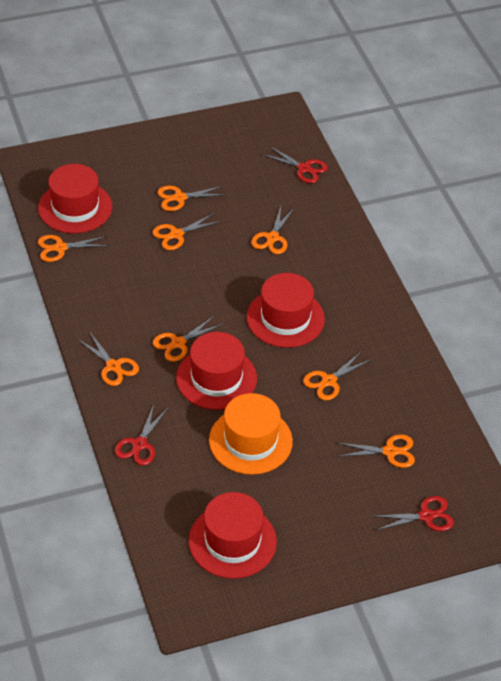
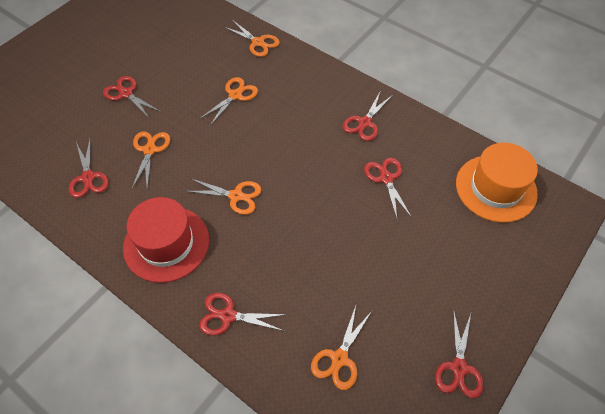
orange scissors: [38,235,109,262] [77,331,139,386] [152,213,221,250] [153,316,223,362] [157,186,227,211] [251,206,294,254] [303,352,372,400] [337,434,415,468] = 8 -> [132,132,170,188] [186,179,262,215] [199,77,258,125] [224,20,280,57] [311,306,372,390] = 5
red hat: [38,164,112,234] [176,332,257,410] [189,492,277,579] [247,273,325,348] = 4 -> [123,197,209,283] = 1
red scissors: [115,404,168,465] [262,146,328,183] [372,496,454,531] = 3 -> [69,140,109,198] [103,76,161,119] [199,293,287,335] [343,90,393,141] [364,158,412,218] [435,309,483,398] = 6

